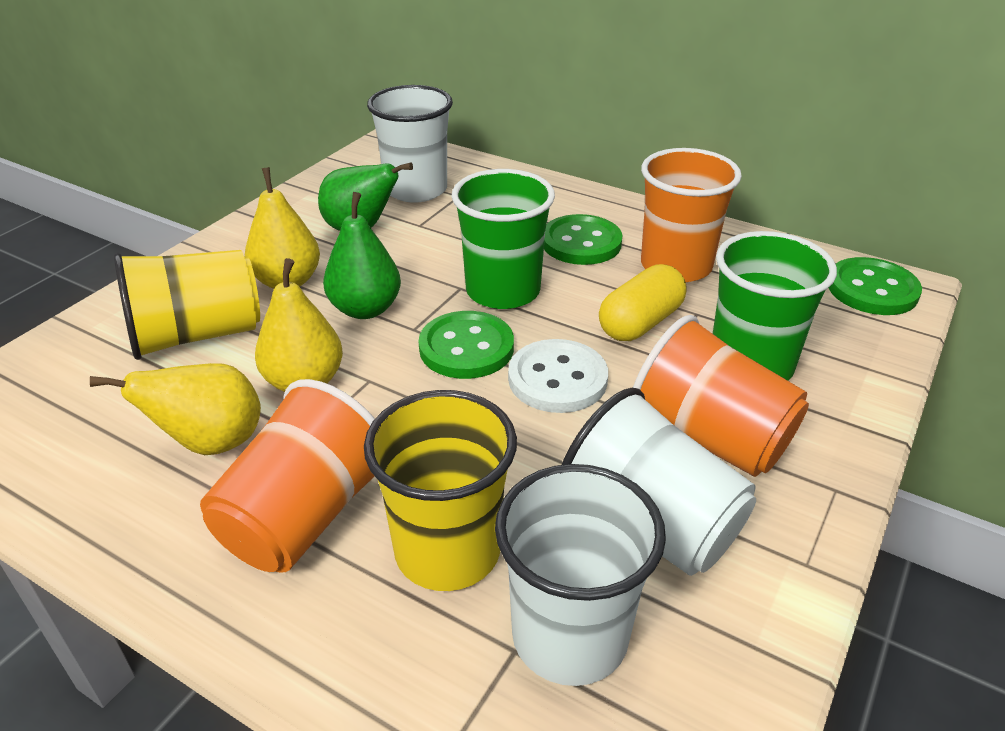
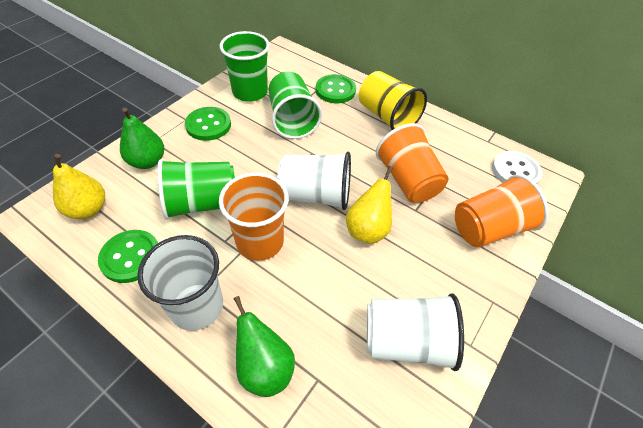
green cup: [452,169,555,309] [713,231,837,381] = 2 -> [157,159,235,220] [220,31,270,102] [268,72,322,139] = 3
yellow capsule: [599,264,686,341] = 1 -> none = 0
yellow cup: [114,250,260,360] [364,390,517,591] = 2 -> [359,71,427,130] = 1
yellow pear: [90,363,261,455] [245,167,320,289] [255,258,343,392] = 3 -> [53,154,105,219] [346,166,393,244] = 2

